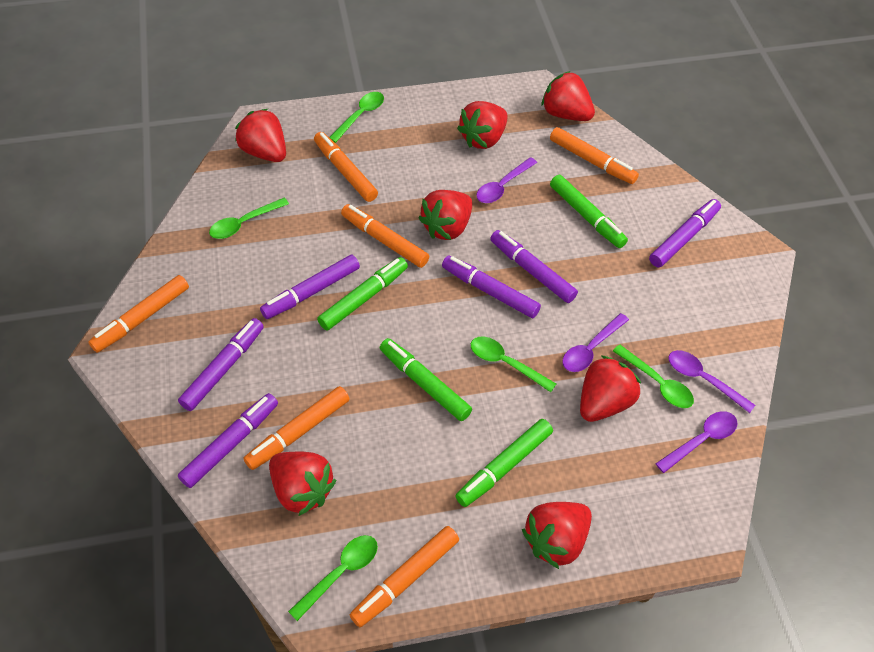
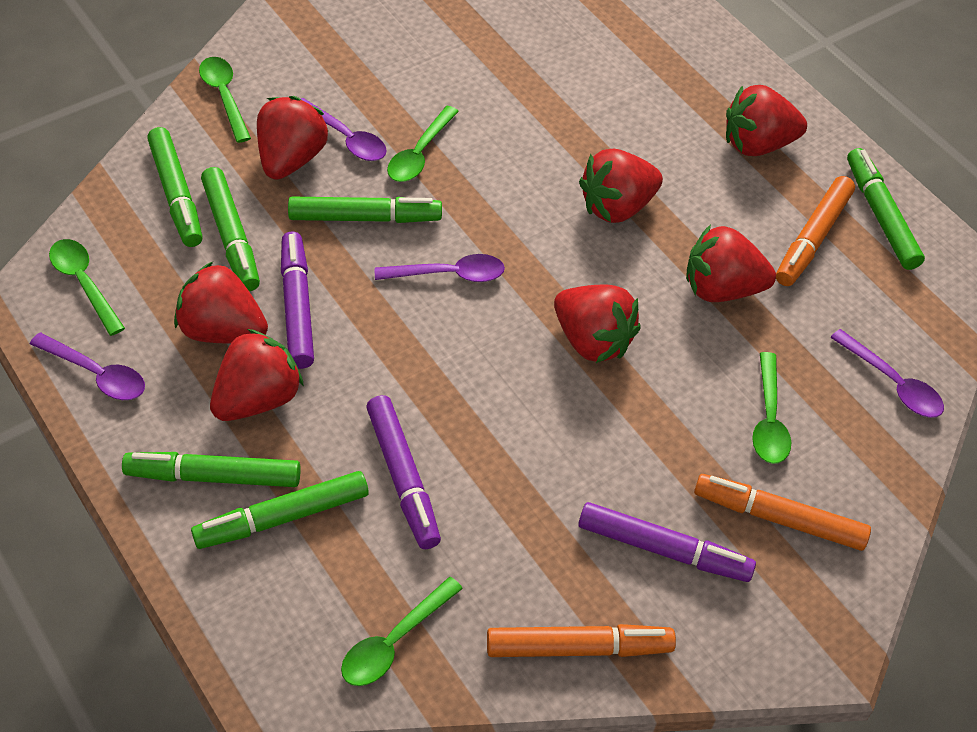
green marker: [317,257,408,331] [380,338,472,421] [455,419,553,507] [550,175,628,248] = 4 -> [122,452,301,487] [147,127,203,247] [191,471,369,549] [201,167,260,291] [288,197,442,223] [847,148,925,270] = 6
orange marker: [89,275,189,353] [243,386,350,470] [314,132,378,202] [341,204,429,268] [350,526,459,627] [550,127,639,184] = 6 -> [487,624,676,657] [694,474,871,551] [776,176,855,286] = 3
purple marker: [178,318,264,411] [178,393,278,488] [260,255,360,319] [442,255,541,318] [490,230,578,303] [649,199,721,267] = 6 -> [281,232,314,369] [366,395,441,549] [579,502,756,582] = 3

